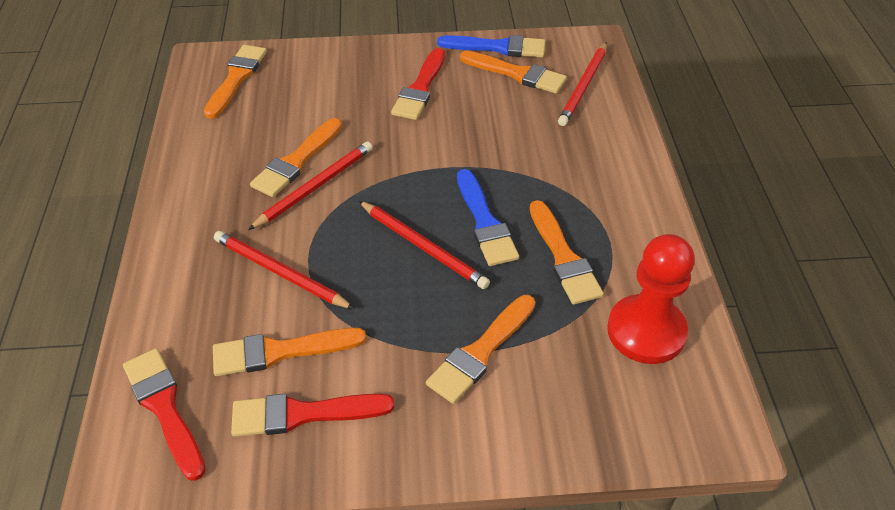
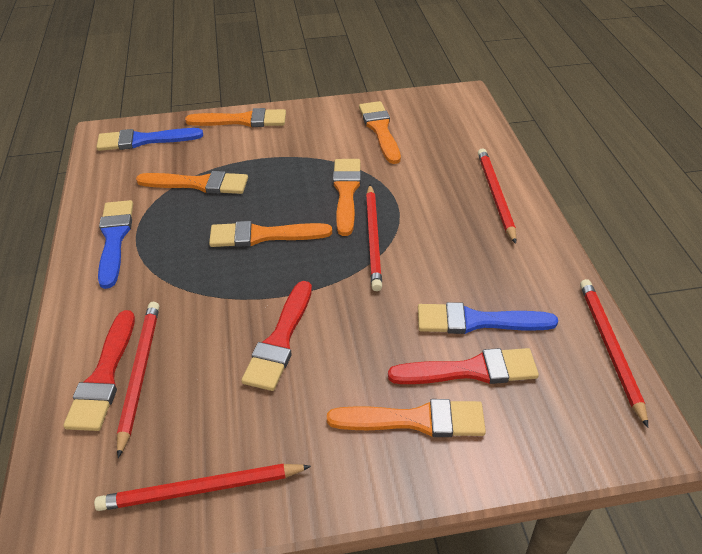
blue brush: [437,35,545,57] [457,169,519,266] = 2 -> [96,128,203,151] [98,200,133,289] [418,302,558,334] = 3
red pawn: [607,234,695,364] = 1 -> none = 0
red pencil: [214,231,354,309] [248,141,373,230] [359,201,490,289] [558,42,607,126] = 4 -> [94,463,311,511] [117,302,159,458] [366,185,382,291] [478,148,516,244] [580,279,648,427] = 5

